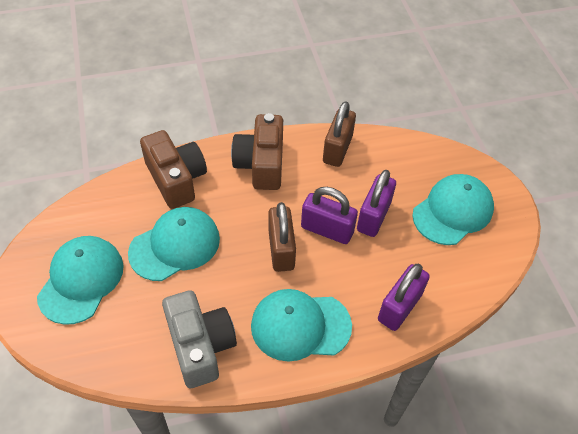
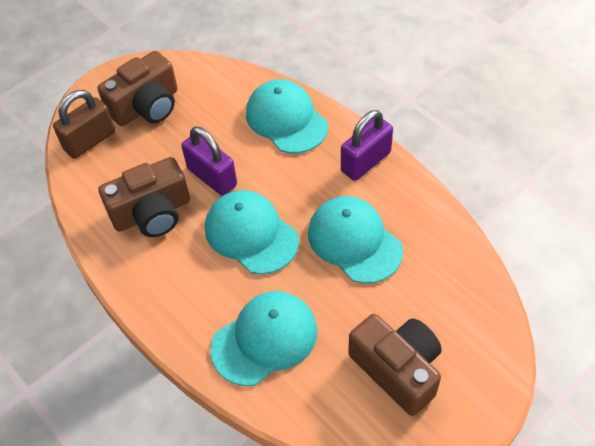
brown camera: [140,130,207,209] [231,113,283,190] = 2 -> [98,51,178,126] [98,157,190,237] [348,314,442,416] = 3
brown padlock: [268,202,296,272] [323,101,356,167] = 2 -> [53,90,115,159] = 1
grey camera: [162,290,237,388] = 1 -> none = 0
purple padlock: [301,187,358,244] [357,170,396,237] [378,264,430,331] = 3 -> [182,126,237,196] [341,110,393,181] = 2

